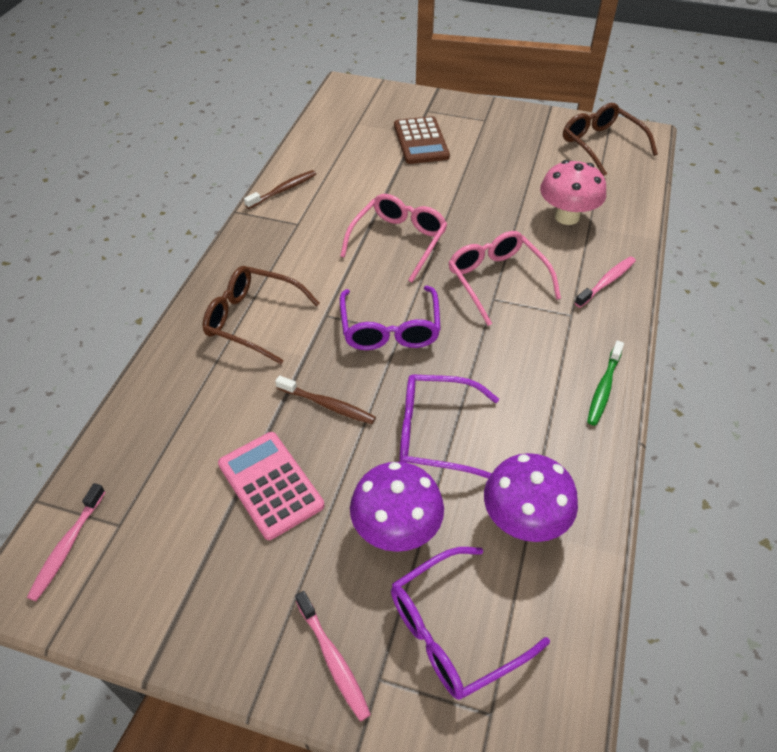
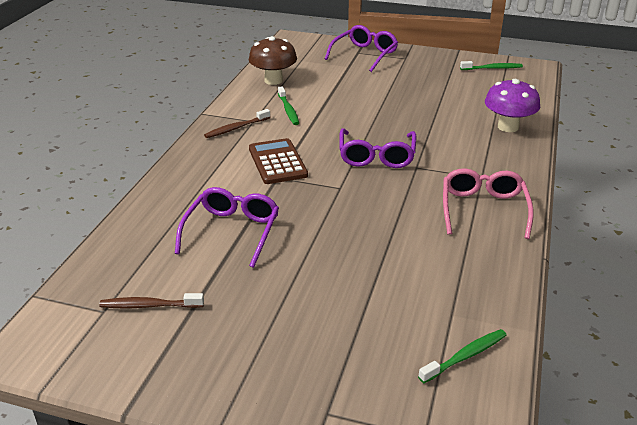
brown glasses: [203,266,320,364] [563,103,658,176] = 2 -> none = 0
brown mushroom: none = 0 -> [249,36,297,85] = 1
green toothbrush: [587,341,624,425] = 1 -> [278,86,299,125] [418,329,507,383] [460,61,523,70] = 3
pink calculator: [218,432,324,540] = 1 -> none = 0
pink glasses: [340,194,448,282] [448,231,561,326] = 2 -> [443,168,534,239] = 1
pink mushroom: [540,160,606,225] = 1 -> none = 0
pink toothbrush: [27,483,105,601] [295,591,371,721] [575,256,636,308] = 3 -> none = 0
purple mushroom: [350,462,444,552] [484,453,578,542] = 2 -> [485,79,540,132] = 1

